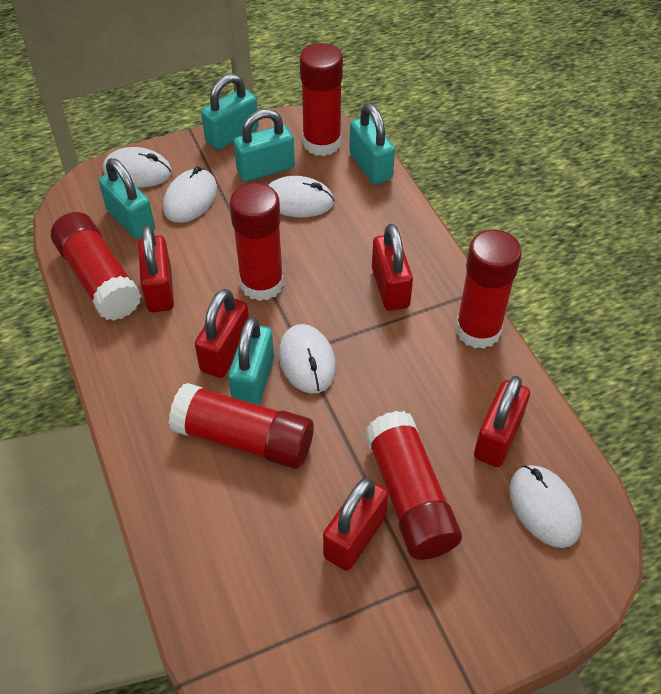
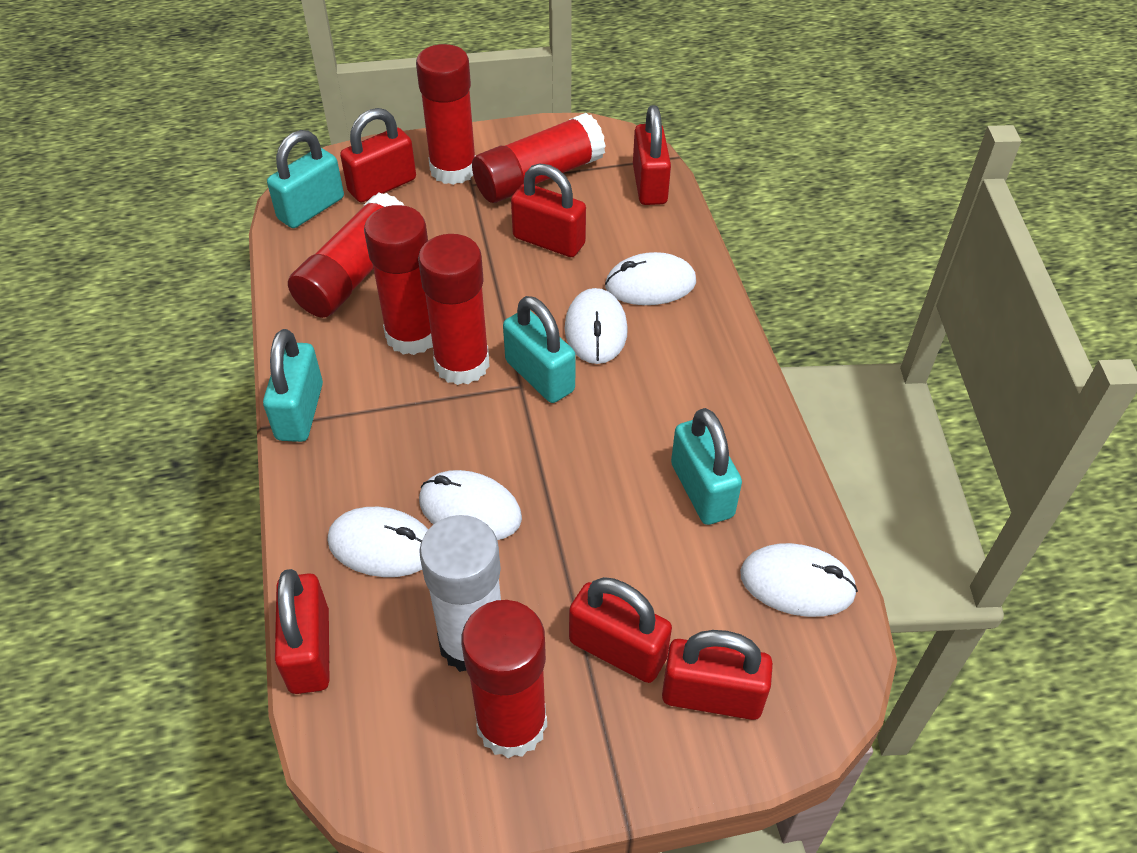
red padlock: [138,225,174,312] [195,289,249,378] [323,478,389,571] [372,224,413,311] [474,376,530,467] = 5 -> [275,569,329,694] [340,108,416,202] [511,163,586,257] [569,577,672,683] [633,105,671,205] [662,630,773,720] = 6
turquoise padlock: [99,158,155,239] [201,74,259,150] [228,317,274,405] [234,109,295,182] [349,103,395,184] = 5 -> [263,329,323,442] [267,130,344,228] [503,296,576,403] [671,408,742,525] = 4
white glue stick: none = 0 -> [419,515,501,672] = 1

